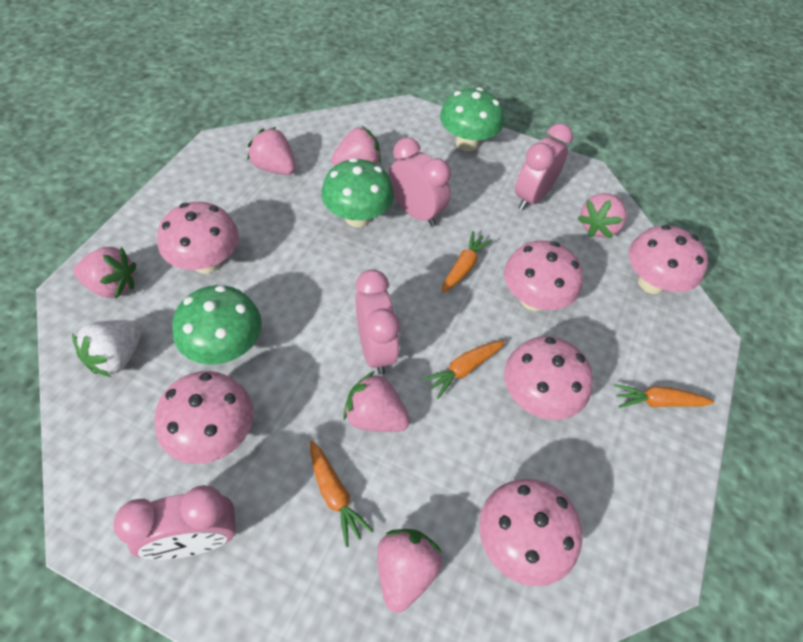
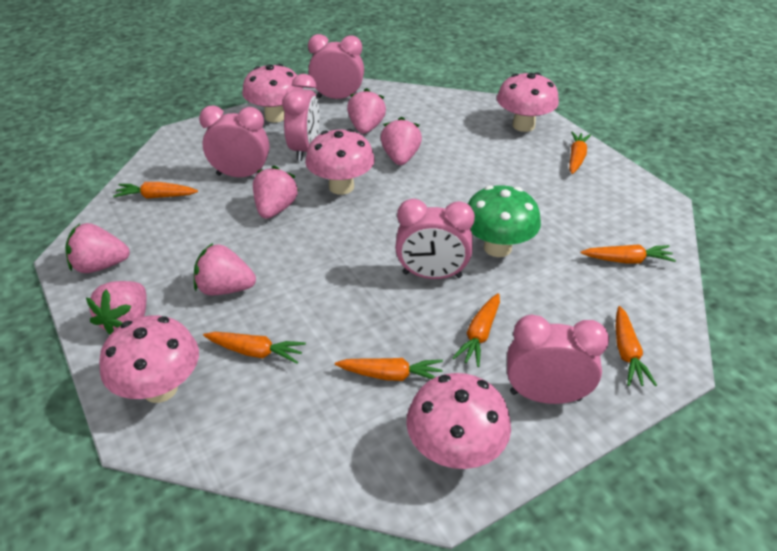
green mushroom: [172,285,262,364] [321,158,394,227] [440,87,504,151] = 3 -> [468,185,541,257] = 1
orange carrot: [310,440,373,547] [422,340,505,399] [441,231,492,293] [614,384,715,408] = 4 -> [113,182,198,199] [203,332,306,364] [335,358,443,381] [453,293,500,367] [569,131,591,174] [581,245,676,264] [616,306,657,386] = 7
pink clock: [113,485,236,560] [355,269,400,375] [389,137,451,227] [515,123,573,210] = 4 -> [199,105,269,177] [282,74,320,161] [308,34,364,99] [395,199,475,279] [507,314,609,404] = 5
pink mushroom: [154,371,254,464] [157,202,239,274] [479,479,583,586] [504,241,583,311] [504,336,593,420] [629,225,708,294] = 6 -> [99,315,199,403] [242,64,303,123] [305,129,375,195] [406,373,511,469] [497,73,559,132] = 5
white strawberry: [72,320,142,377] = 1 -> none = 0

